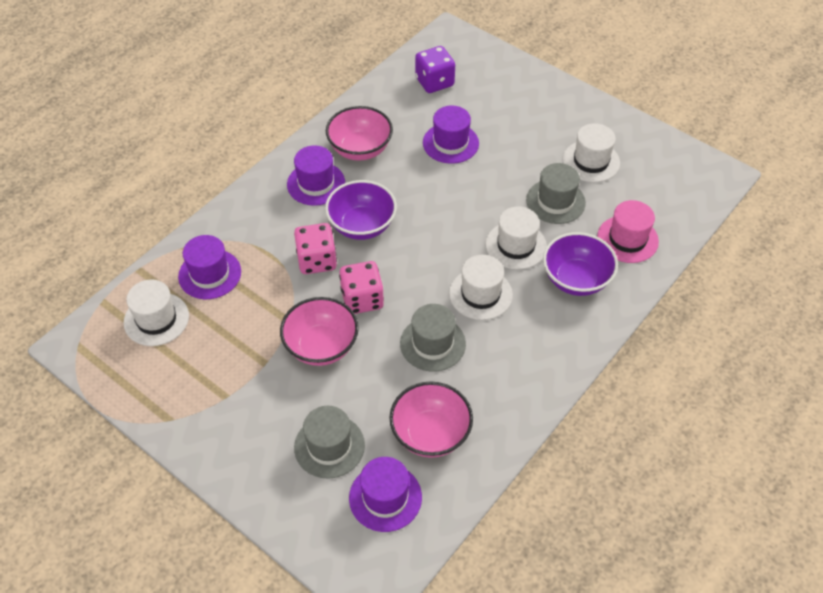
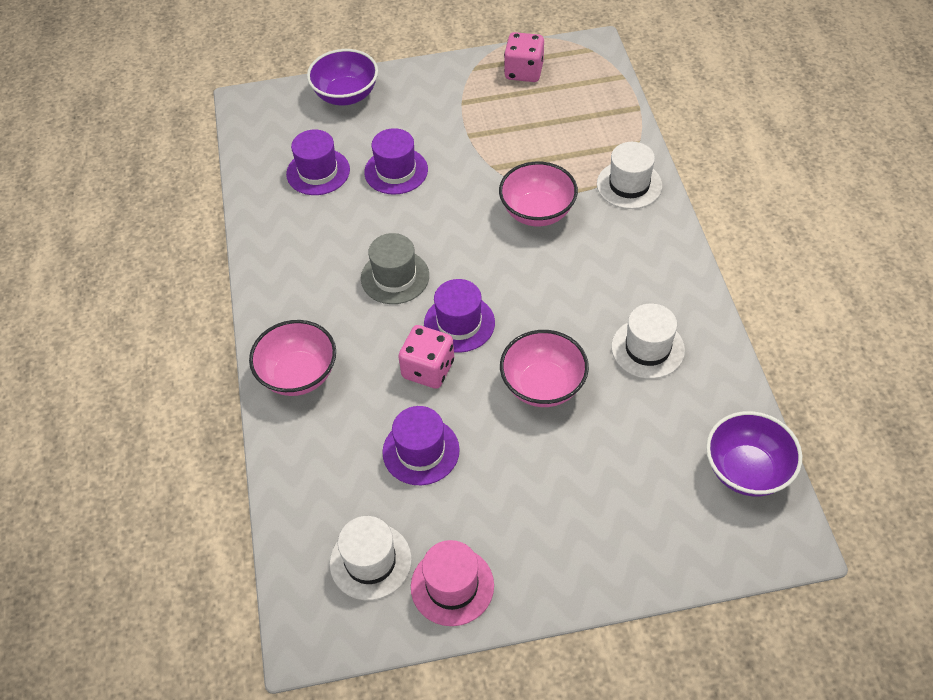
grey hat: [294,406,365,479] [400,304,466,372] [526,163,586,224] = 3 -> [361,233,429,304] = 1
purple dice: [415,46,455,93] = 1 -> none = 0
white hat: [124,280,189,346] [449,255,513,320] [486,206,547,270] [563,123,620,182] = 4 -> [330,516,412,600] [597,142,662,209] [611,304,685,379] = 3

